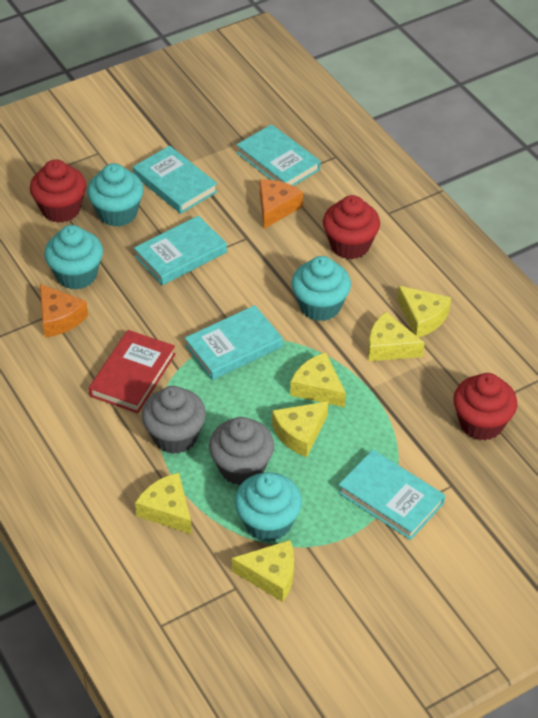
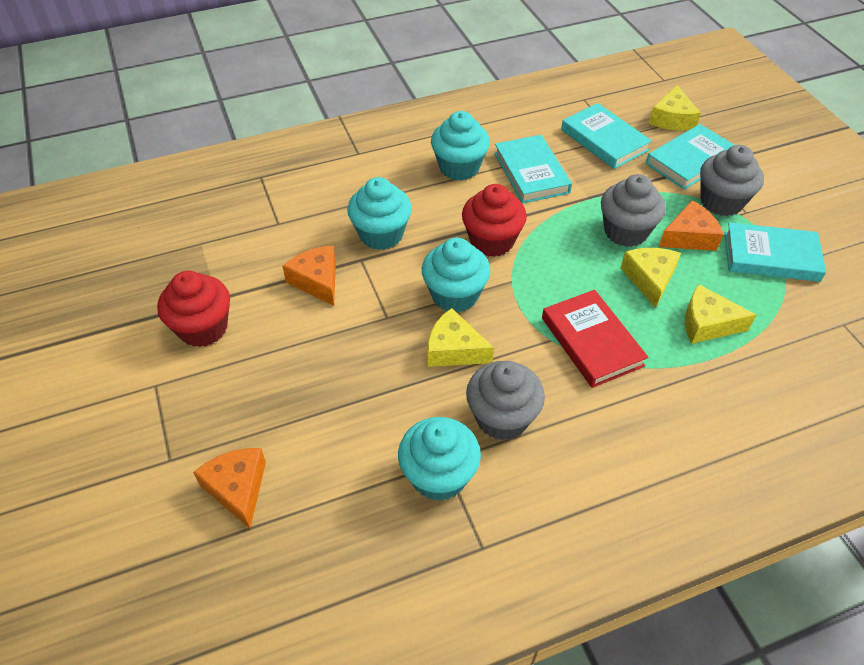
grey cupcake: [142,386,206,454] [209,417,274,485] = 2 -> [466,361,545,440] [601,174,666,247] [700,145,764,216] = 3
orange cheese: [40,284,88,337] [260,179,303,229] = 2 -> [193,448,266,528] [282,245,336,306] [659,200,724,251] = 3
red cupcake: [30,159,86,223] [323,195,380,259] [453,373,517,441] = 3 -> [157,271,230,347] [462,184,527,257] = 2
turquoise book: [133,146,218,214] [134,216,227,285] [185,305,283,380] [236,124,321,186] [338,450,445,540] = 5 -> [494,135,572,204] [561,103,652,169] [646,124,734,190] [725,222,826,282] = 4
yellow cheese: [135,473,192,534] [232,540,294,602] [272,401,328,457] [290,352,346,407] [368,312,425,361] [397,286,451,337] = 6 -> [428,308,494,367] [621,248,681,308] [649,85,701,131] [685,284,756,344] = 4

